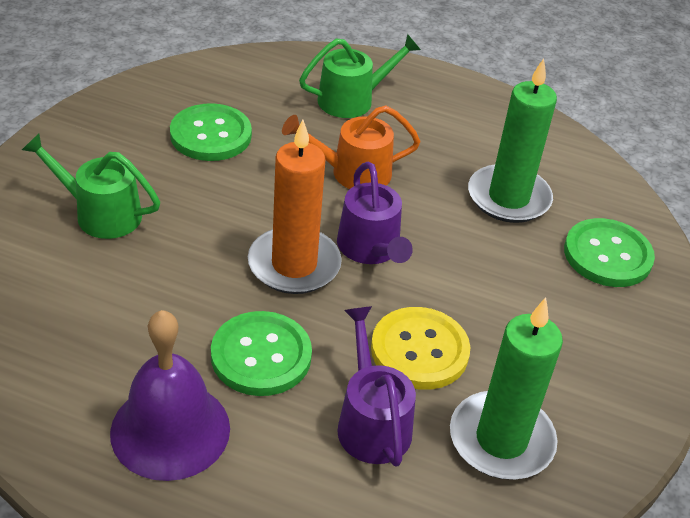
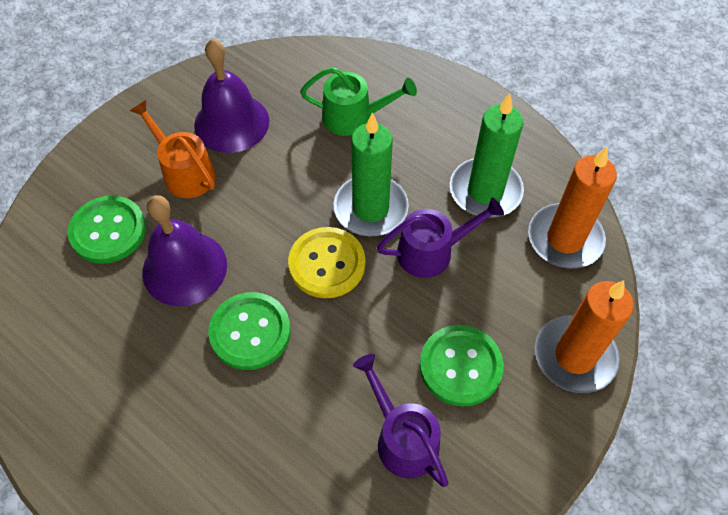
green watering can: [22,133,160,239] [299,34,421,118] = 2 -> [300,67,417,136] = 1
orange candle: [248,120,342,294] = 1 -> [528,147,617,269] [535,280,634,393] = 2
purple bell: [110,310,230,481] = 1 -> [142,195,227,306] [194,39,269,153] = 2

